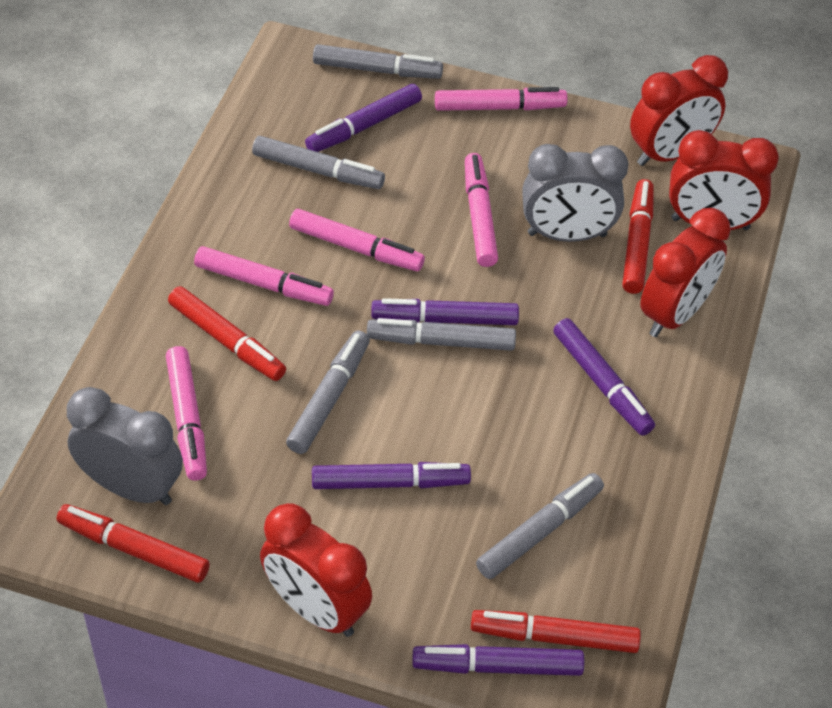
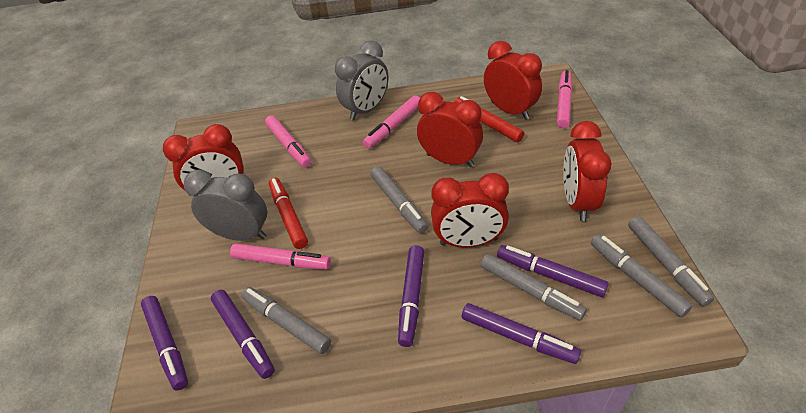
pink marker: [166,346,207,481] [194,246,334,306] [289,209,425,271] [435,87,567,111] [465,153,498,267] = 5 -> [230,243,331,270] [265,116,312,168] [363,95,420,149] [557,70,572,128] = 4
red clock: [260,503,372,637] [630,55,728,166] [640,208,731,337] [669,130,779,230] = 4 -> [163,124,244,195] [417,92,483,167] [431,173,509,248] [484,41,542,120] [563,121,611,221] = 5
red marker: [57,504,210,583] [168,286,286,381] [471,610,641,653] [622,179,654,294] = 4 -> [269,178,308,249] [454,96,524,142] = 2

